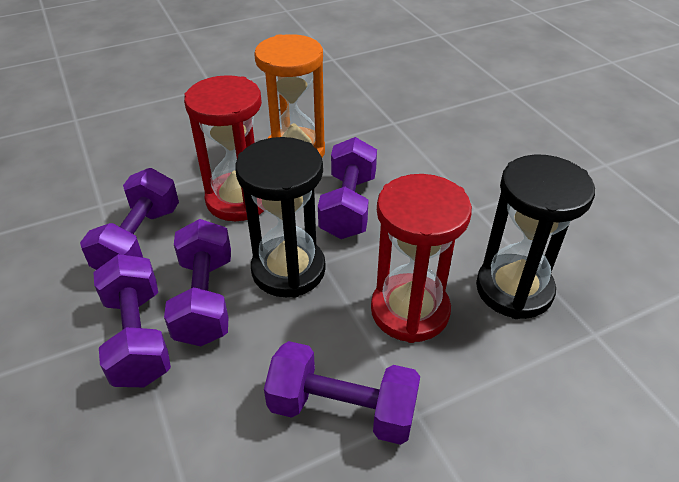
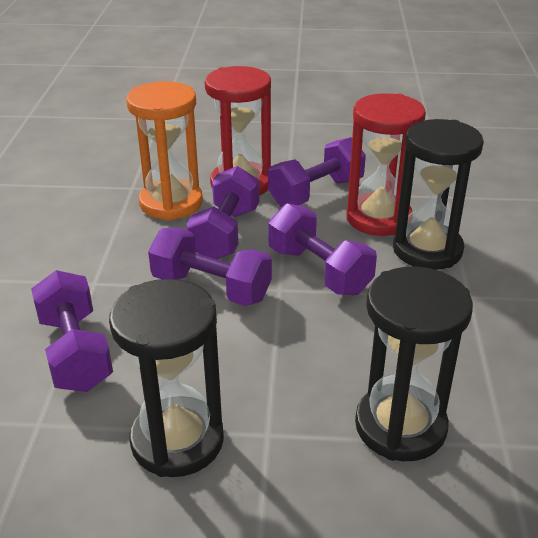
black hourglass: [236,137,326,298] [476,154,595,319] = 2 -> [109,279,224,477] [355,266,473,461] [393,119,484,270] = 3

